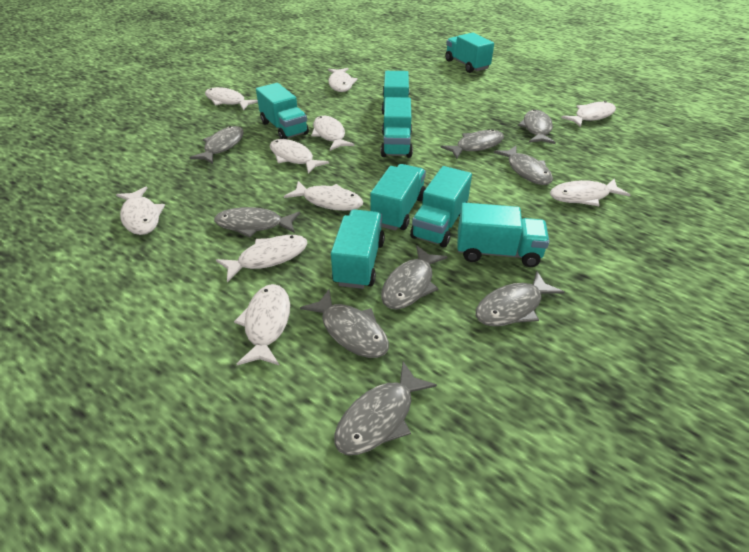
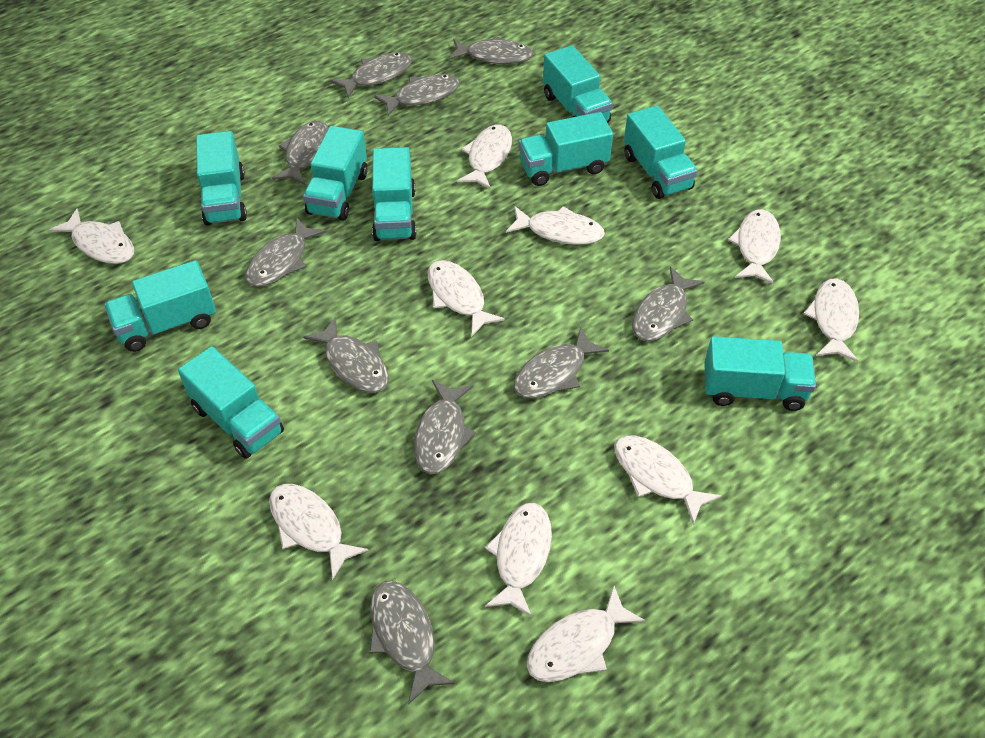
grey fish: [189,126,244,164] [214,207,300,238] [300,289,389,358] [334,361,437,455] [381,245,447,309] [440,129,504,159] [476,271,564,326] [494,146,553,185] [518,110,556,144] = 9 -> [245,217,326,287] [272,121,329,185] [303,317,389,393] [330,52,412,98] [369,581,455,705] [374,74,460,116] [414,380,476,474] [449,36,533,64] [513,327,609,398] [632,267,704,341] = 10
turquoise truck: [256,83,309,139] [331,209,385,289] [370,164,426,230] [381,97,413,158] [382,71,409,114] [410,166,472,247] [445,33,494,73] [457,203,549,267] = 8 -> [104,260,216,352] [178,346,284,459] [196,131,247,226] [303,126,367,220] [372,147,417,241] [519,112,613,186] [543,45,613,123] [624,106,698,199] [704,336,816,411] = 9

